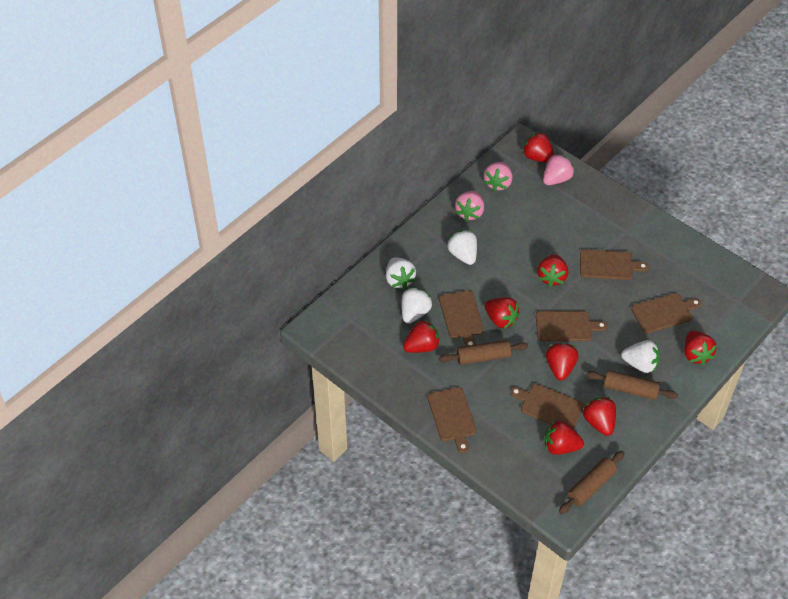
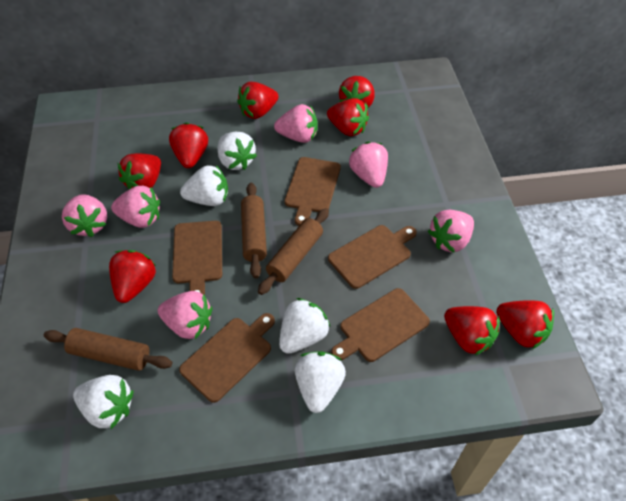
brown cutting board: [428,387,477,453] [439,290,484,346] [510,384,584,429] [536,311,607,341] [580,249,649,280] [631,293,701,333] = 6 -> [172,221,222,295] [179,313,275,403] [284,157,341,226] [328,225,417,289] [331,288,430,362] = 5
pink strawberry: [455,191,484,221] [484,162,512,192] [543,153,574,185] = 3 -> [62,194,107,237] [111,186,160,228] [158,291,213,339] [274,104,318,143] [349,142,388,188] [428,210,474,253] = 6
white strawberry: [386,257,416,289] [401,287,432,324] [447,230,477,265] [621,340,660,373] = 4 -> [73,375,134,429] [180,165,228,206] [218,132,257,170] [279,298,330,354] [295,351,346,413] = 5

